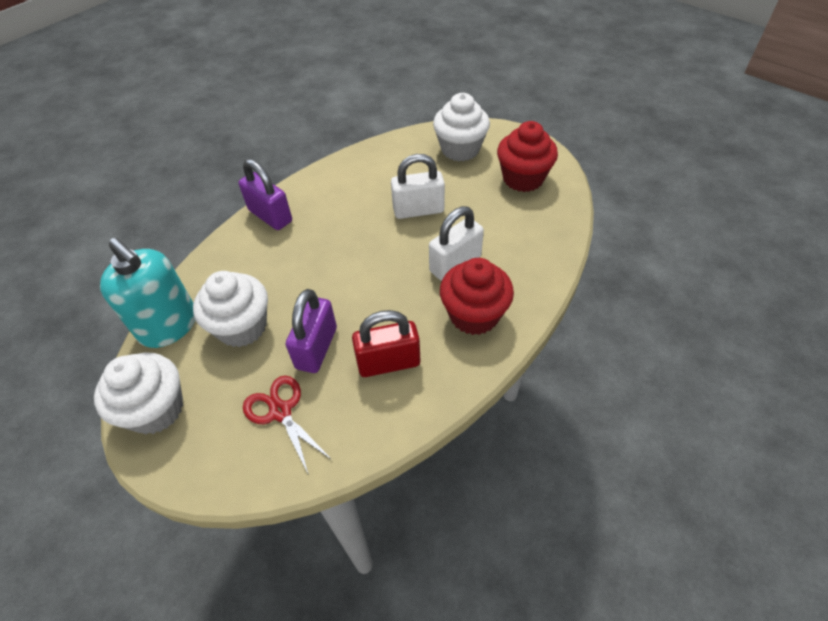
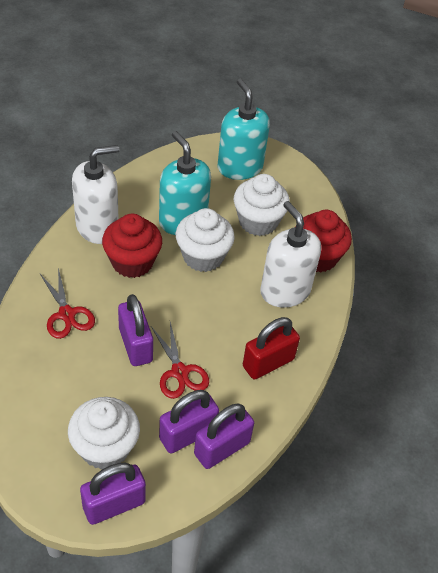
purple padlock: [239,159,292,230] [286,289,337,373] = 2 -> [80,463,146,525] [118,294,153,366] [159,390,219,453] [194,403,254,469] = 4
red scissors: [243,376,332,475] = 1 -> [40,268,95,339] [151,322,209,399] = 2
turquoise soap dispenser: [100,238,195,348] = 1 -> [159,131,211,235] [218,79,270,180] = 2
white padlock: [391,154,445,219] [429,206,484,281] = 2 -> none = 0
white soap dispenser: none = 0 -> [72,145,119,244] [260,201,321,308] = 2

